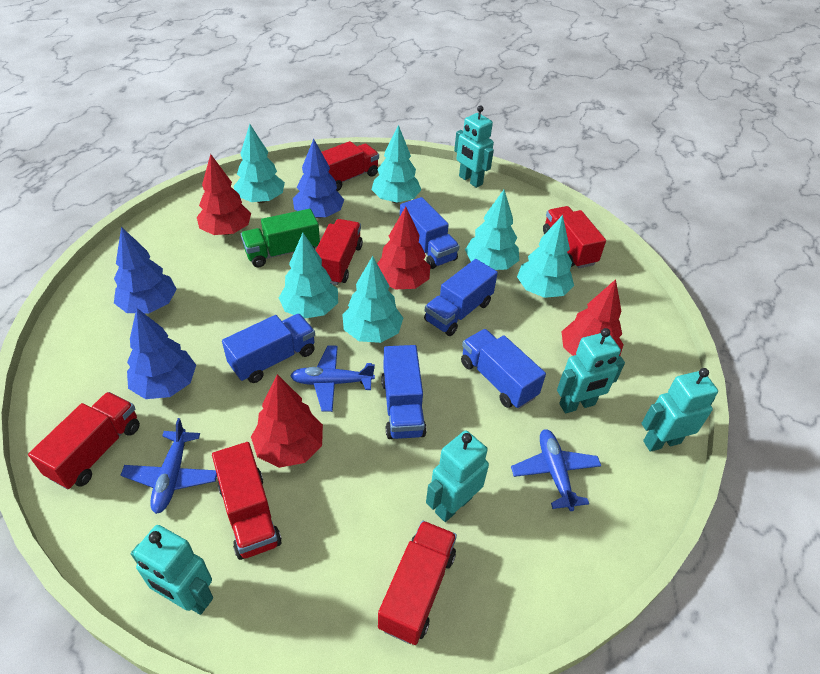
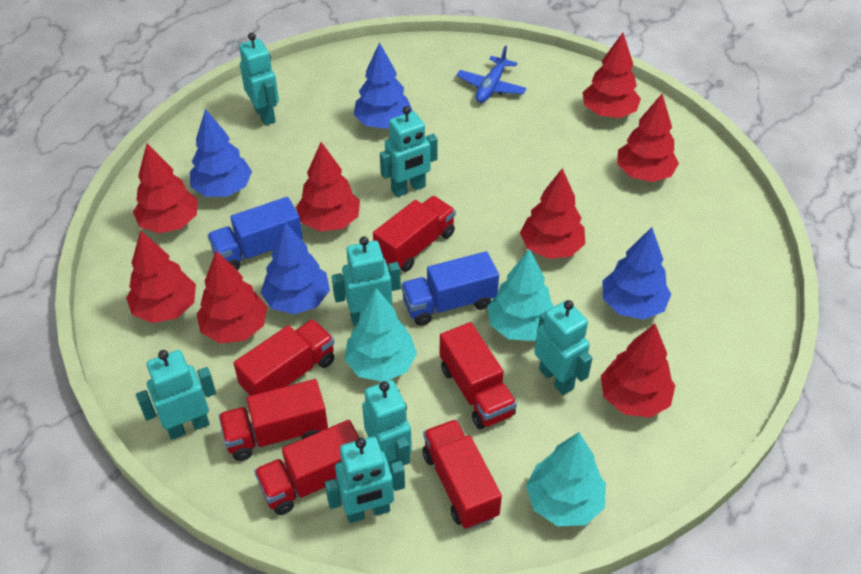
blue plane: [121,418,217,514] [290,346,375,412] [511,429,601,511] = 3 -> [456,46,527,103] = 1
blue tree: [114,227,177,313] [127,308,196,399] [293,139,344,218] = 3 -> [190,109,252,197] [261,222,330,314] [354,42,412,129] [602,227,671,320] = 4
blue truck: [222,314,315,383] [381,345,427,439] [400,197,459,269] [424,259,498,336] [461,329,546,409] = 5 -> [207,197,303,270] [401,251,499,326] = 2
green truck: [241,209,320,267] = 1 -> none = 0
red tree: [197,154,251,235] [251,374,323,468] [377,207,430,289] [561,279,624,356] = 4 -> [126,230,196,323] [133,144,198,233] [197,251,267,343] [296,142,360,231] [520,168,585,259] [583,33,641,118] [601,324,675,418] [617,94,679,182] = 8
turquoise robot: [131,525,213,615] [426,431,489,522] [454,106,494,188] [557,328,625,413] [641,368,718,452] = 5 -> [136,350,216,440] [239,33,279,125] [325,437,405,523] [332,236,401,326] [362,380,412,470] [380,106,437,197] [534,300,592,395] = 7
turquoise tree: [233,124,285,203] [279,233,338,319] [342,256,403,343] [371,125,421,203] [465,190,519,270] [517,215,574,298] = 6 -> [345,288,417,382] [487,249,554,341] [526,432,606,526] = 3

